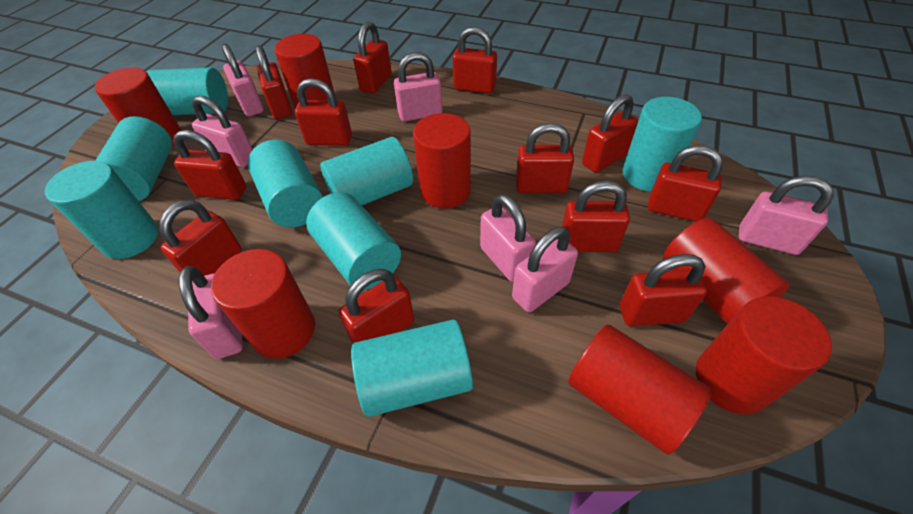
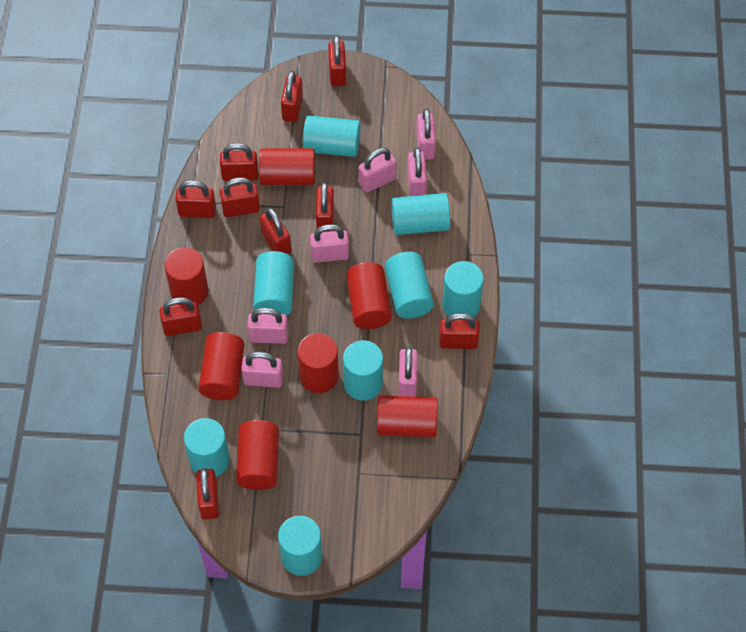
red padlock: [159,199,242,276] [173,130,246,200] [255,45,292,119] [295,78,352,146] [339,269,414,344] [353,22,392,94] [453,27,497,94] [516,123,574,193] [562,181,630,252] [582,94,638,173] [620,254,707,327] [648,145,723,222] = 12 -> [160,297,202,336] [176,180,216,218] [196,468,219,519] [220,143,259,181] [220,177,260,217] [260,208,291,254] [281,71,303,122] [316,182,334,232] [328,35,346,86] [439,313,480,349] = 10

